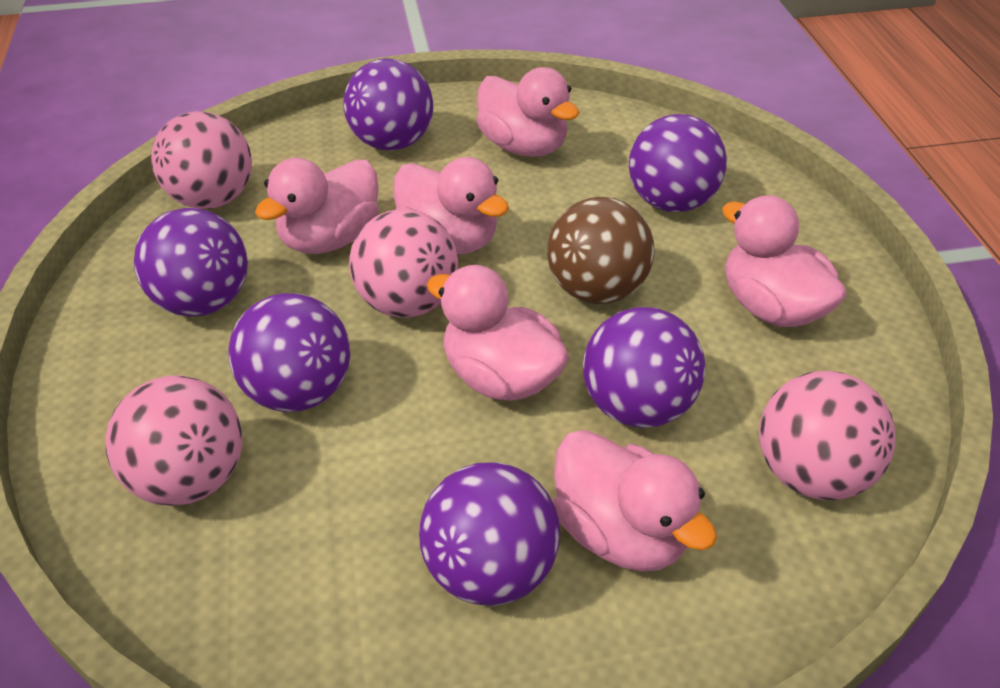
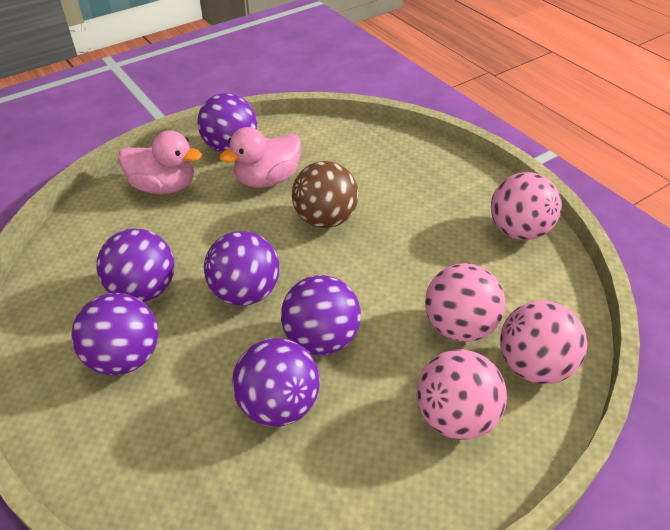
pink duck: [255,158,379,254] [393,157,509,254] [427,265,569,401] [477,67,580,157] [553,430,717,572] [722,195,847,327] = 6 -> [118,130,202,194] [219,127,301,188] = 2

